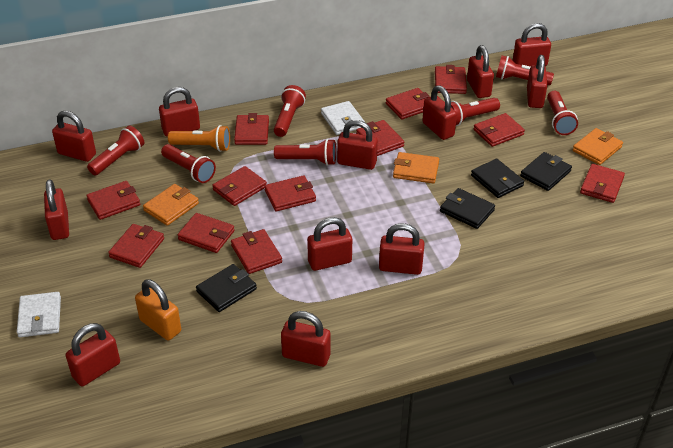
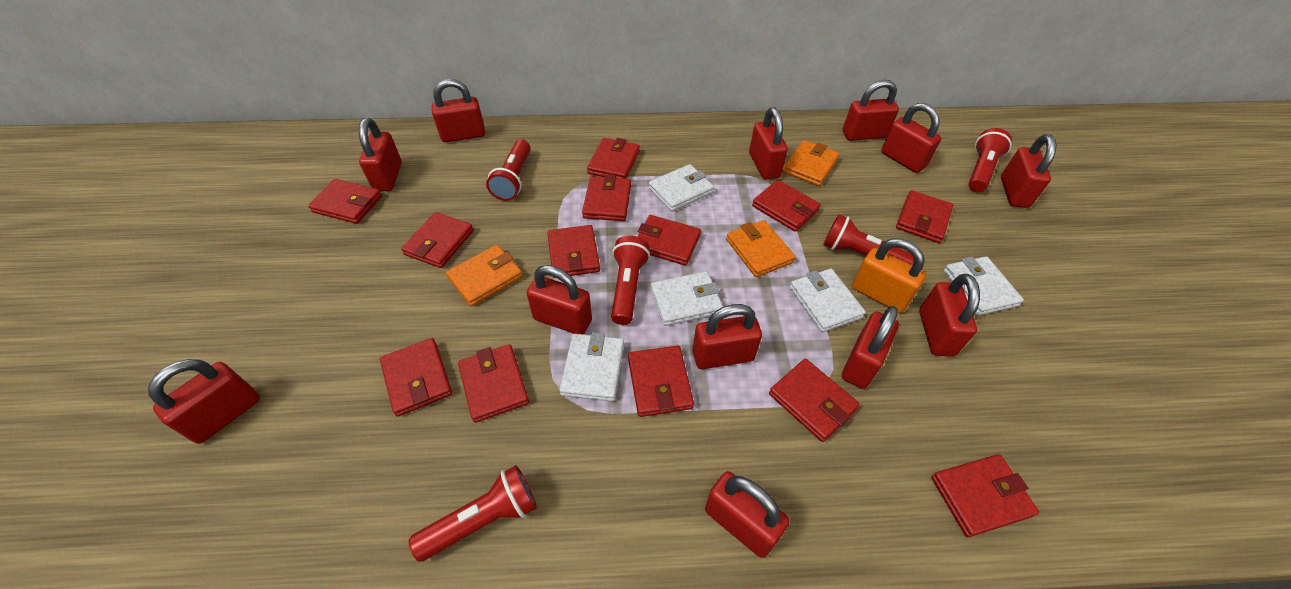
black wallet: [196,264,257,312] [440,188,495,229] [471,159,524,198] [520,152,572,191] = 4 -> none = 0
orange flashlight: [168,125,230,152] = 1 -> none = 0
red flashlight: [87,125,144,175] [161,144,216,183] [274,85,306,137] [274,139,336,166] [451,98,500,126] [496,56,554,85] [547,91,578,135] = 7 -> [409,465,537,562] [486,140,531,201] [611,236,650,325] [823,214,914,265] [969,128,1012,192] = 5
red wallet: [86,181,140,220] [108,224,164,268] [178,213,235,253] [212,166,267,206] [231,229,282,274] [234,113,269,145] [264,175,316,211] [356,120,404,156] [386,88,430,120] [435,65,467,94] [473,113,525,147] [580,164,625,203] = 12 -> [308,179,382,224] [380,338,452,417] [401,212,474,268] [458,344,529,423] [547,225,600,278] [582,175,631,221] [587,138,640,179] [628,346,694,417] [637,215,701,266] [752,180,821,232] [769,359,860,442] [896,190,953,243] [931,454,1039,537] = 13
white wallet: [17,292,61,337] [321,101,365,135] = 2 -> [559,332,624,402] [649,164,714,212] [651,271,723,326] [790,269,866,332] [944,256,1024,315] = 5

